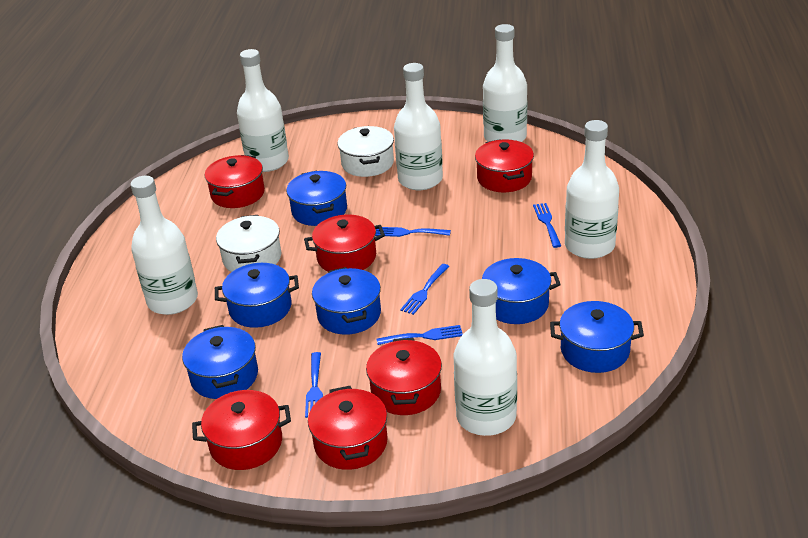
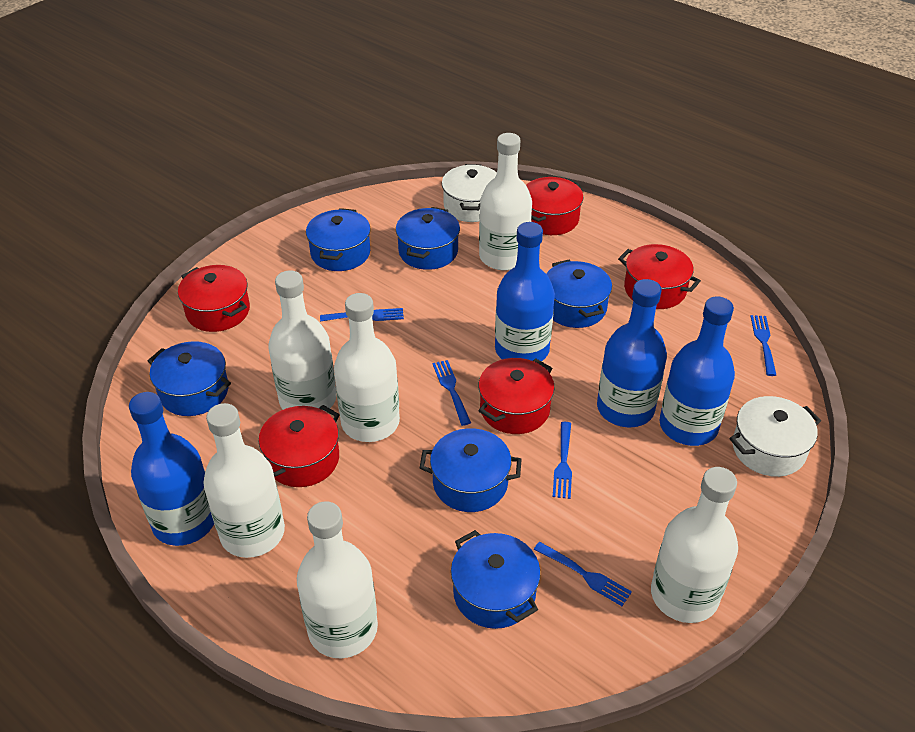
blue bottle: none = 0 -> [129,392,214,546] [495,222,555,361] [597,279,667,428] [659,296,735,446] = 4
red pot: [192,390,291,470] [205,155,265,208] [304,215,385,271] [308,386,388,470] [366,338,442,415] [475,139,534,192] = 6 -> [178,265,250,332] [258,405,340,487] [479,358,555,434] [526,177,583,235] [618,244,701,309] = 5

